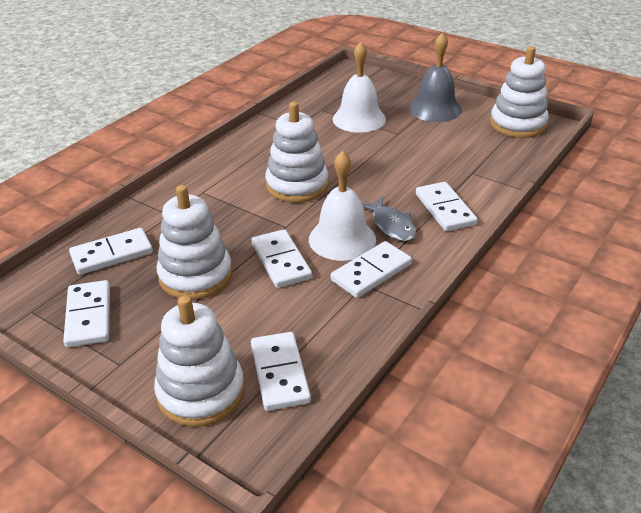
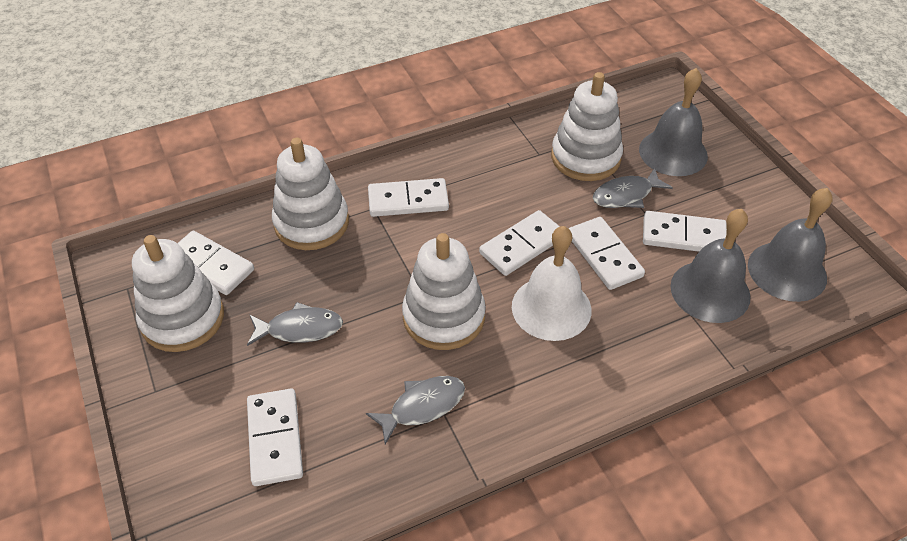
grey bell: [409,32,462,122] = 1 -> [639,68,708,176] [670,209,751,323] [748,188,832,302] = 3
grey fish: [362,197,416,241] = 1 -> [247,302,343,346] [366,376,465,445] [593,168,673,208] = 3
white bell: [309,151,376,261] [333,42,386,133] = 2 -> [512,226,591,341] = 1

